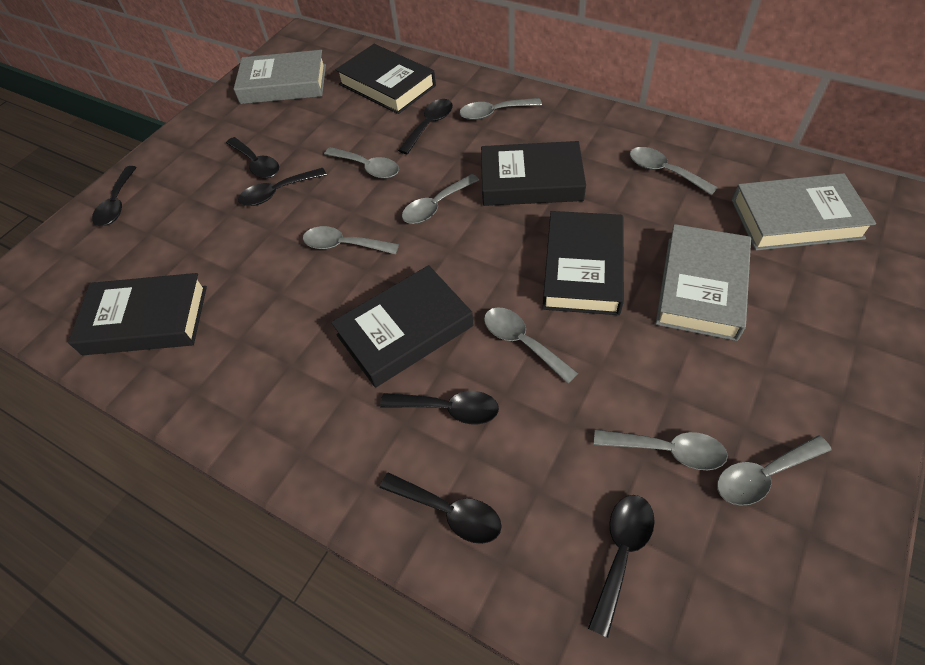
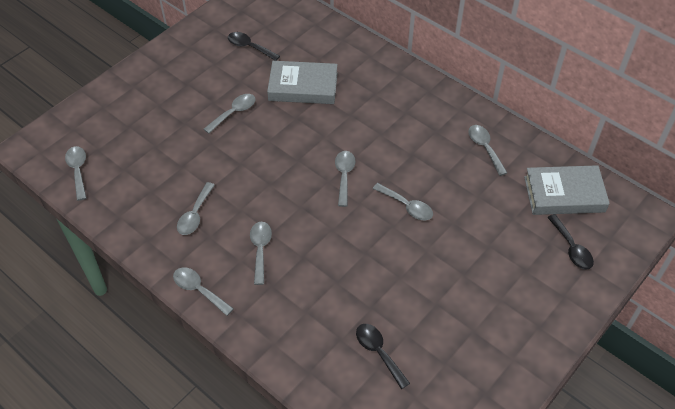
black book: [68,273,207,355] [331,265,473,388] [335,44,436,114] [481,141,586,206] [542,211,624,315] = 5 -> none = 0
black spoon: [92,166,137,226] [226,137,279,178] [238,168,327,206] [380,391,499,424] [380,472,502,544] [398,99,453,154] [588,495,655,638] = 7 -> [228,32,280,61] [356,324,410,389] [547,214,594,270] = 3
grey book: [234,50,326,104] [656,224,751,341] [732,173,876,251] = 3 -> [267,61,337,104] [524,165,610,215] = 2

